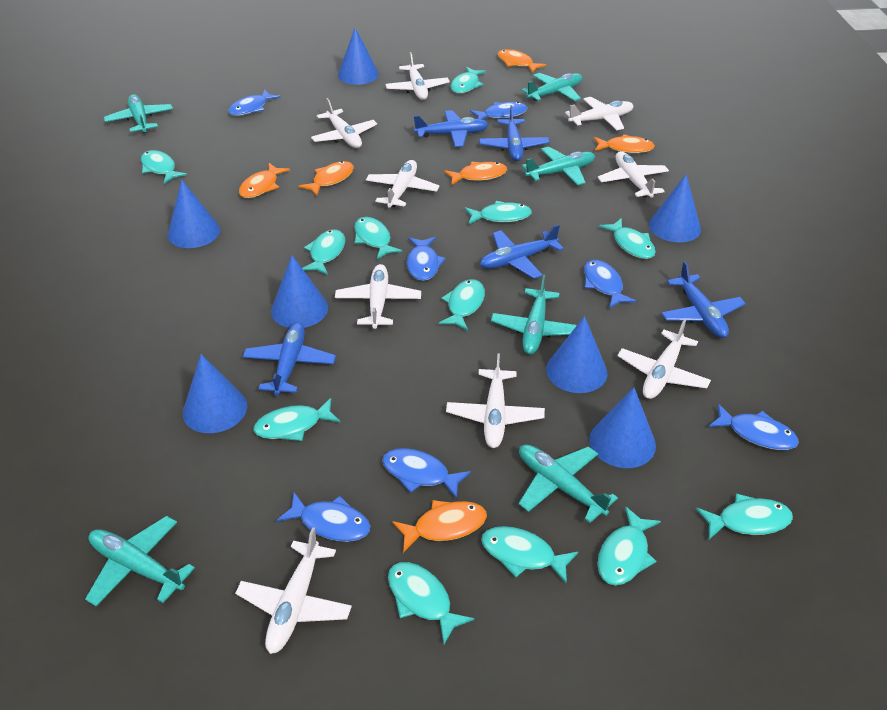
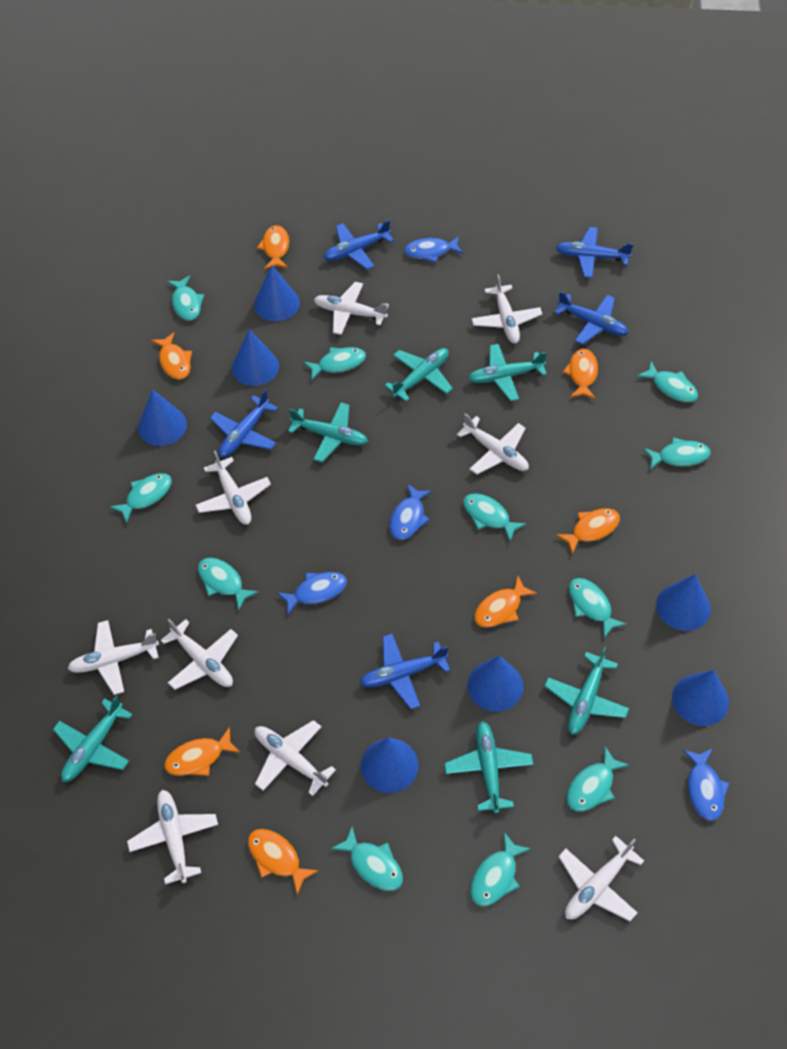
blue fish: [228,90,280,116] [277,493,370,542] [382,448,471,499] [407,237,446,281] [470,102,528,120] [584,260,636,309] [708,404,799,450] = 7 -> [277,572,347,615] [390,484,432,540] [404,236,463,263] [683,748,730,821] = 4
orange fish: [239,163,290,198] [298,161,354,196] [392,500,487,553] [444,162,507,185] [498,49,546,73] [594,134,655,153] = 6 -> [151,332,192,380] [164,727,241,776] [248,829,319,895] [257,225,289,269] [474,576,537,628] [556,508,620,555] [563,349,598,399] = 7
turquoise fish: [141,150,187,184] [253,398,341,441] [302,229,345,275] [354,217,402,260] [388,562,475,644] [439,279,485,331] [450,67,486,94] [465,201,532,225] [481,526,578,584] [598,506,661,585] [599,218,655,259] [696,493,793,540] = 12 -> [110,473,172,523] [167,275,204,321] [198,558,259,610] [303,347,366,381] [331,826,403,891] [463,493,527,541] [470,832,531,907] [567,746,630,812] [569,578,627,638] [637,361,698,402] [643,437,710,470] = 11

